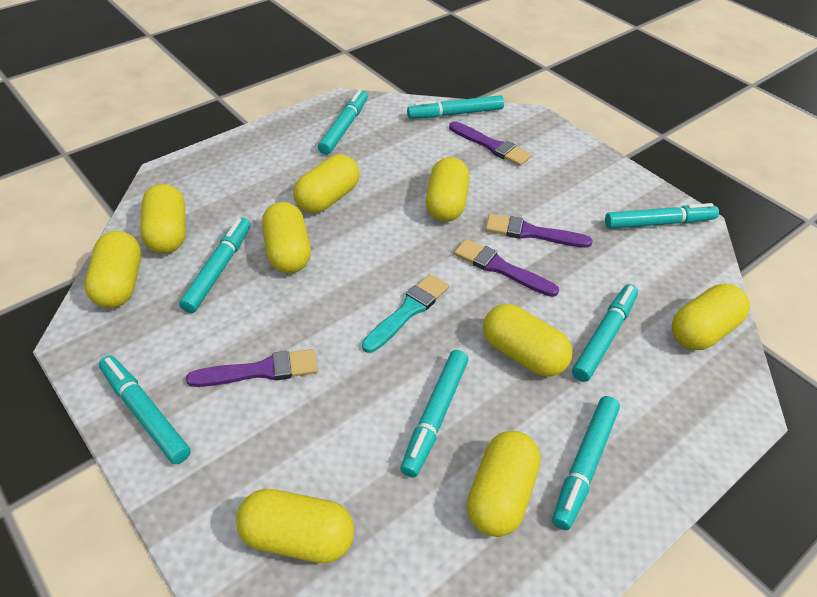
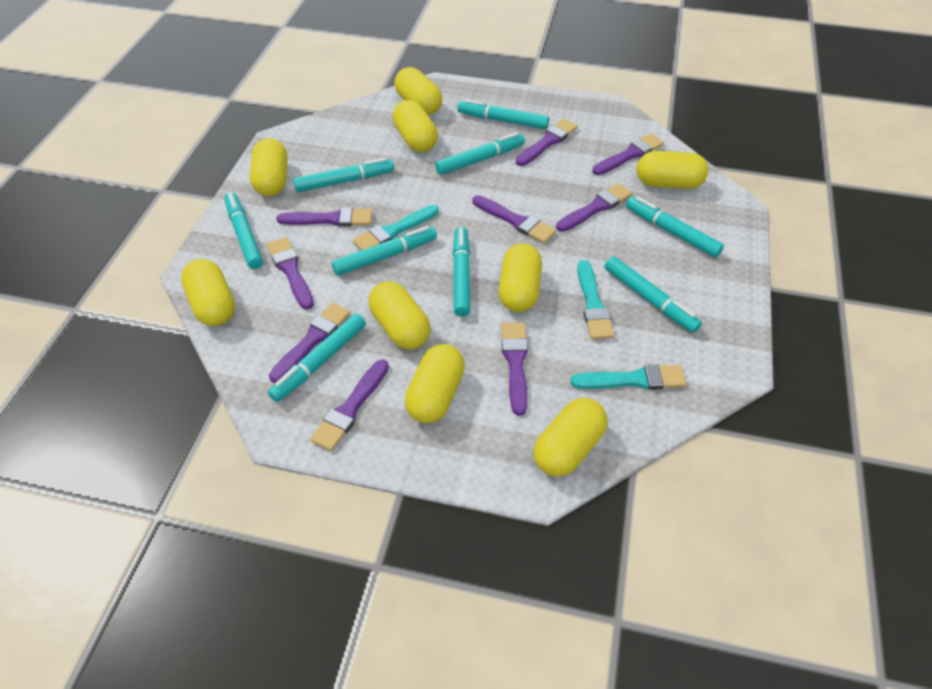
purple brush: [186,349,318,387] [449,121,532,166] [454,239,559,297] [485,214,592,248] = 4 -> [267,237,314,310] [269,303,350,383] [276,207,372,227] [310,359,389,451] [473,195,556,243] [501,322,528,415] [516,119,578,166] [556,183,632,232] [592,133,664,175] = 9
turquoise brush: [362,274,449,353] = 1 -> [353,205,439,250] [571,364,686,390] [577,260,614,340] = 3
turquoise marker: [99,355,191,464] [179,217,250,313] [318,89,368,155] [401,350,469,477] [407,95,504,119] [552,396,620,530] [572,284,638,382] [605,203,719,229] = 8 -> [224,192,263,269] [268,313,366,402] [293,157,394,192] [332,226,437,276] [435,132,525,175] [453,227,470,317] [457,99,549,129] [605,257,702,333] [626,196,724,257] = 9

